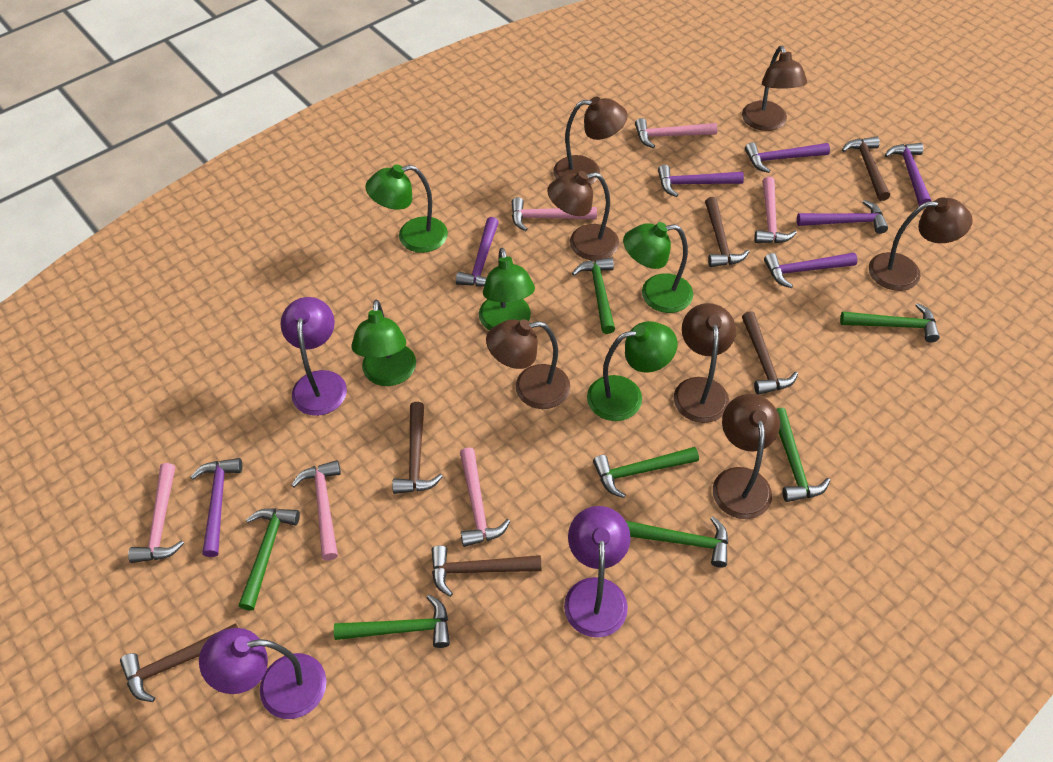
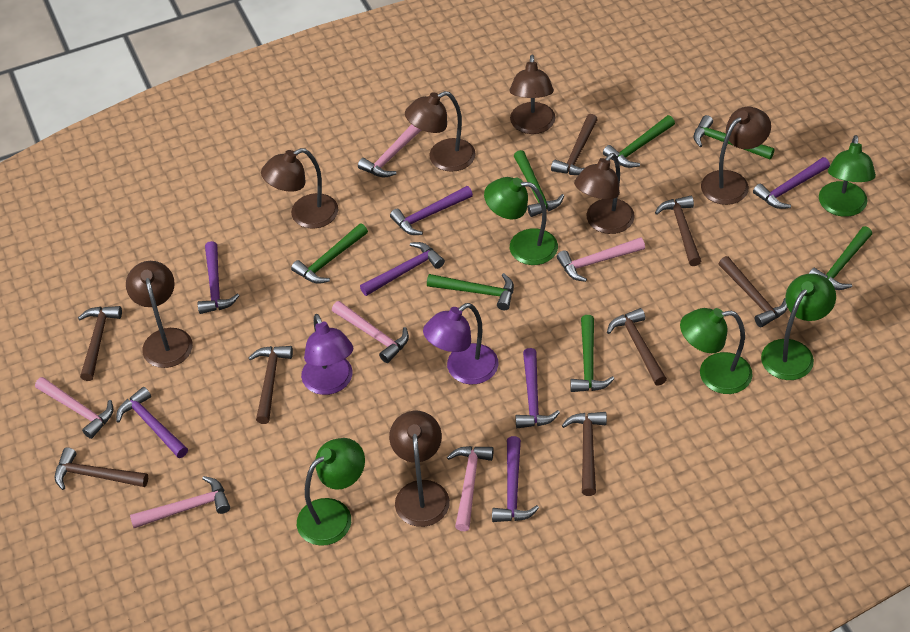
brown hammer: [120,623,238,702] [392,402,443,494] [432,545,541,597] [705,197,749,267] [742,311,798,395] [842,136,890,201] = 6 -> [55,447,148,490] [78,306,122,381] [249,346,293,424] [551,114,598,175] [562,412,607,496] [607,308,667,386] [655,196,701,266] [719,256,788,327] = 8
purple lamp: [199,628,327,719] [280,297,347,416] [564,506,631,638] = 3 -> [301,314,353,395] [423,303,499,384] = 2

